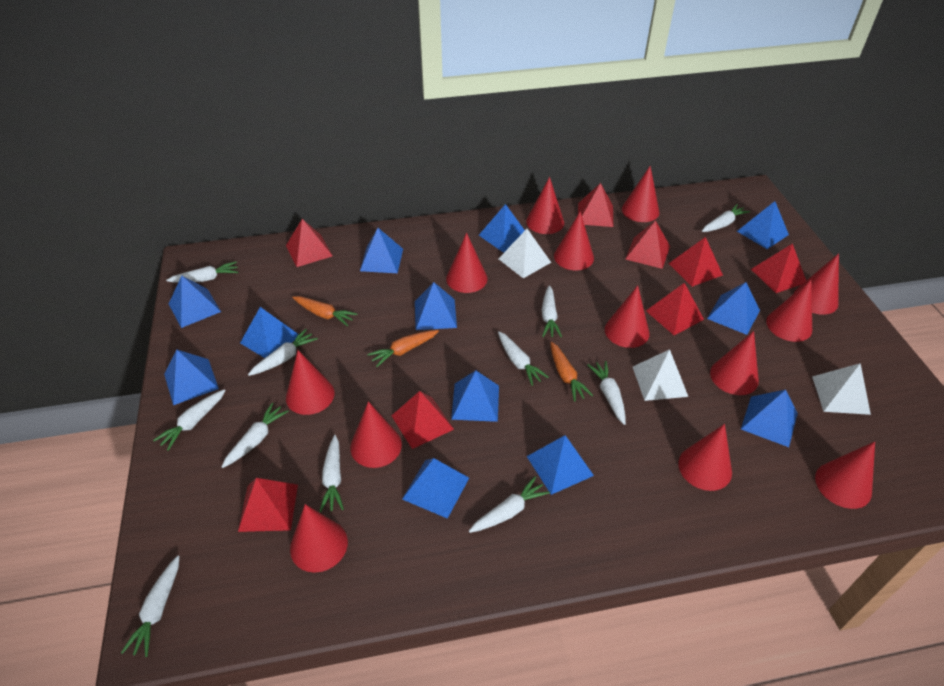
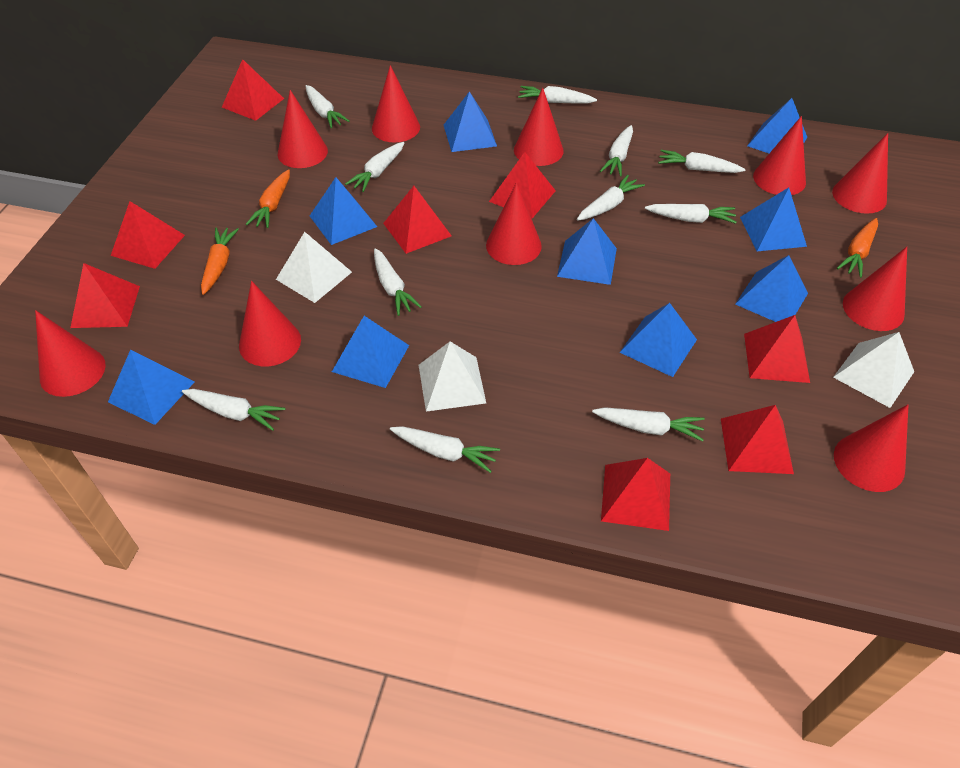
blue pyramid: [164,350,219,405] [169,276,221,328] [240,307,299,358] [360,228,403,273] [402,458,469,519] [415,282,457,330] [451,371,499,422] [479,204,525,253] [527,435,594,495] [707,282,760,335] [737,201,789,249] [741,390,798,447] = 12 -> [108,350,195,425] [310,177,377,245] [332,316,409,388] [444,91,497,152] [557,218,617,285] [620,303,697,377] [735,255,808,322] [740,187,807,251] [747,98,807,154] = 9
red cone: [286,350,335,415] [290,504,348,573] [350,401,402,468] [446,233,487,293] [526,177,564,234] [554,211,594,270] [605,285,649,348] [622,166,659,222] [678,424,732,491] [710,331,759,395] [766,280,812,342] [794,253,839,315] [815,442,875,509] = 13 -> [35,310,106,397] [239,281,301,366] [278,90,328,168] [372,65,420,143] [486,182,542,265] [514,88,564,166] [753,116,806,195] [832,133,888,214] [834,405,908,492] [843,247,907,331] = 10

